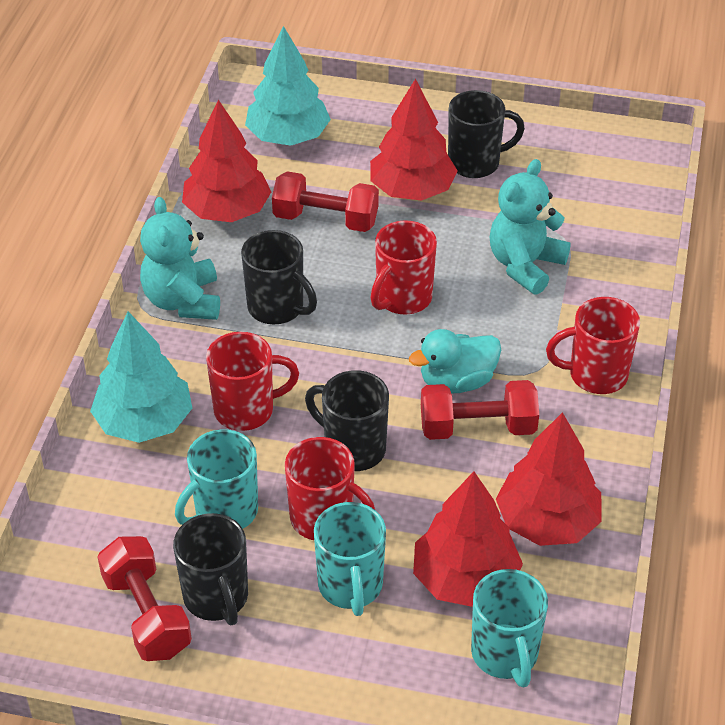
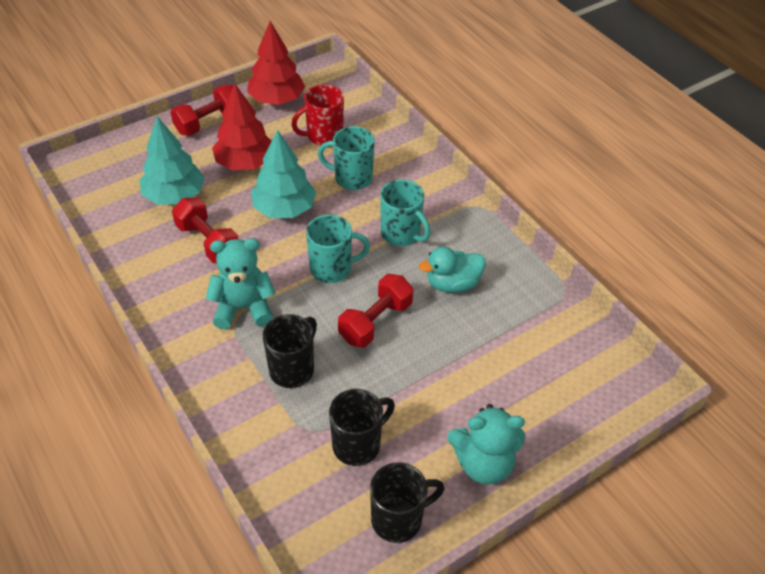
black mug: [173,513,248,625] [241,230,317,324] [305,370,389,471] [448,90,525,178] = 4 -> [263,314,317,388] [329,389,395,466] [370,462,444,543] = 3
red mug: [206,332,299,431] [285,437,375,540] [371,220,437,314] [546,297,640,394] = 4 -> [291,84,344,146] = 1
red tree: [182,100,271,222] [370,79,458,200] [413,471,523,607] [496,412,602,546] = 4 -> [212,84,271,170] [247,21,305,105] = 2

